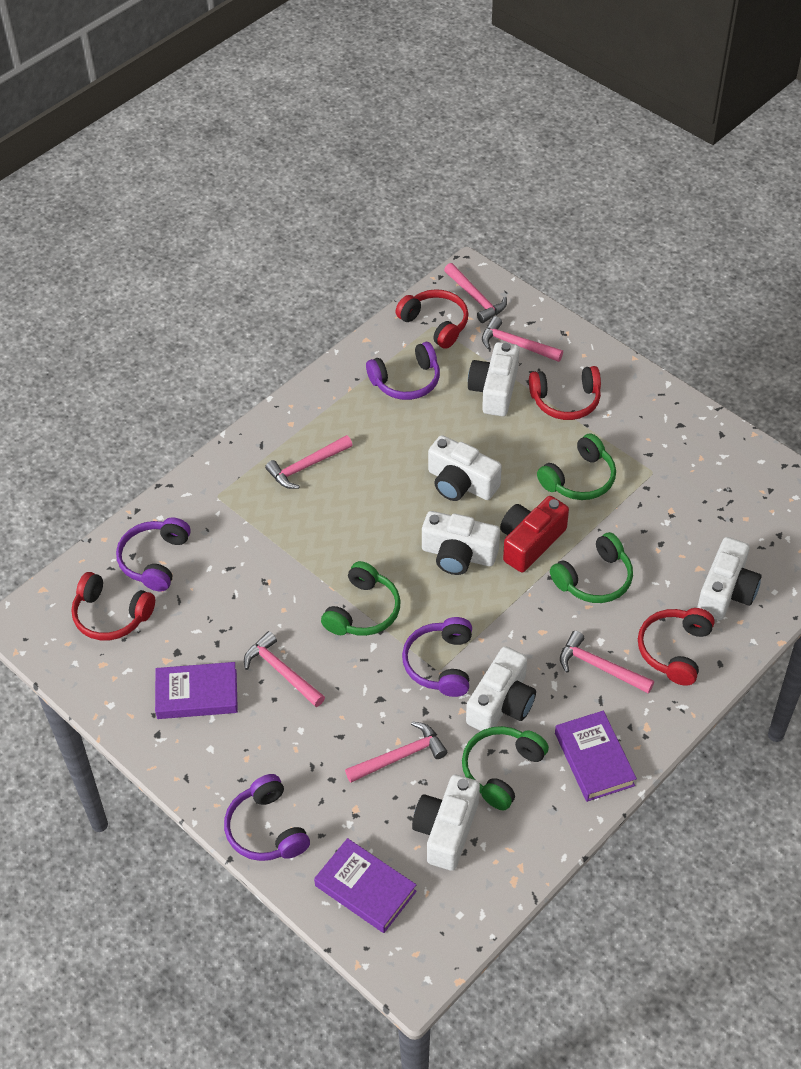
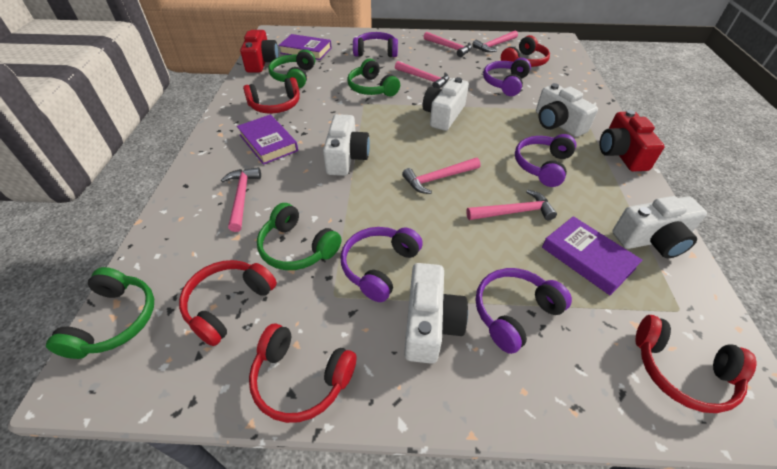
purple headphones: [116,517,191,591] [224,774,310,861] [366,342,440,400] [402,617,472,697] = 4 -> [341,227,423,302] [353,32,398,57] [476,268,572,354] [483,58,531,96] [515,134,576,187] = 5
red camera: [500,496,569,573] = 1 -> [240,30,279,73] [599,110,665,172] = 2
red headphones: [71,572,155,640] [395,289,469,349] [529,366,601,420] [638,608,715,686] = 4 -> [179,260,277,346] [243,77,300,113] [249,324,356,423] [501,35,550,67] [636,315,756,413] = 5
white camera: [412,775,480,871] [422,511,500,575] [428,435,502,501] [466,646,536,731] [468,342,519,416] [697,537,762,620] = 6 -> [323,114,370,176] [404,263,468,364] [423,77,469,131] [536,83,598,137] [612,196,707,258] = 5

